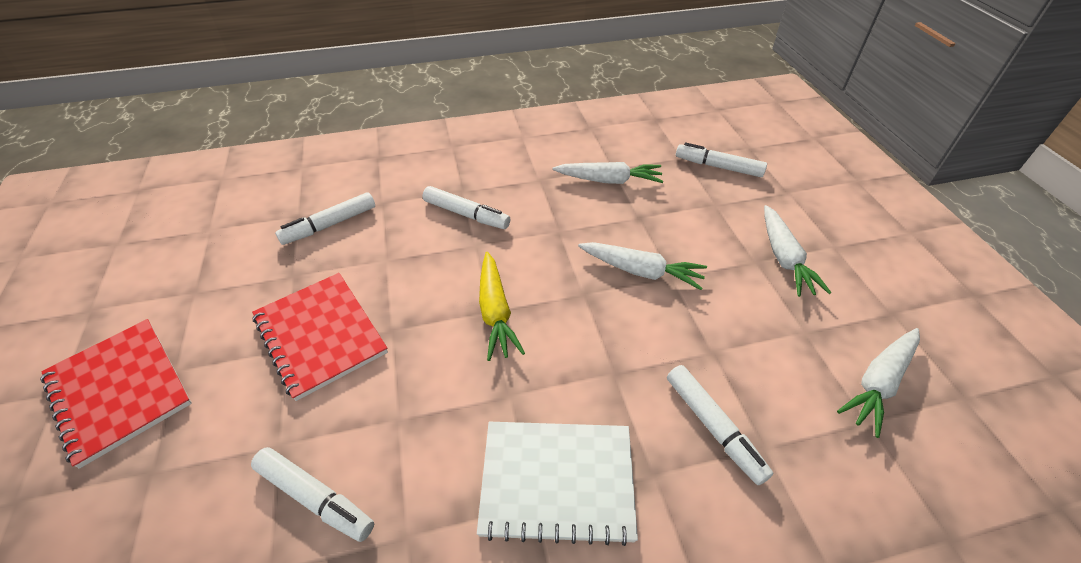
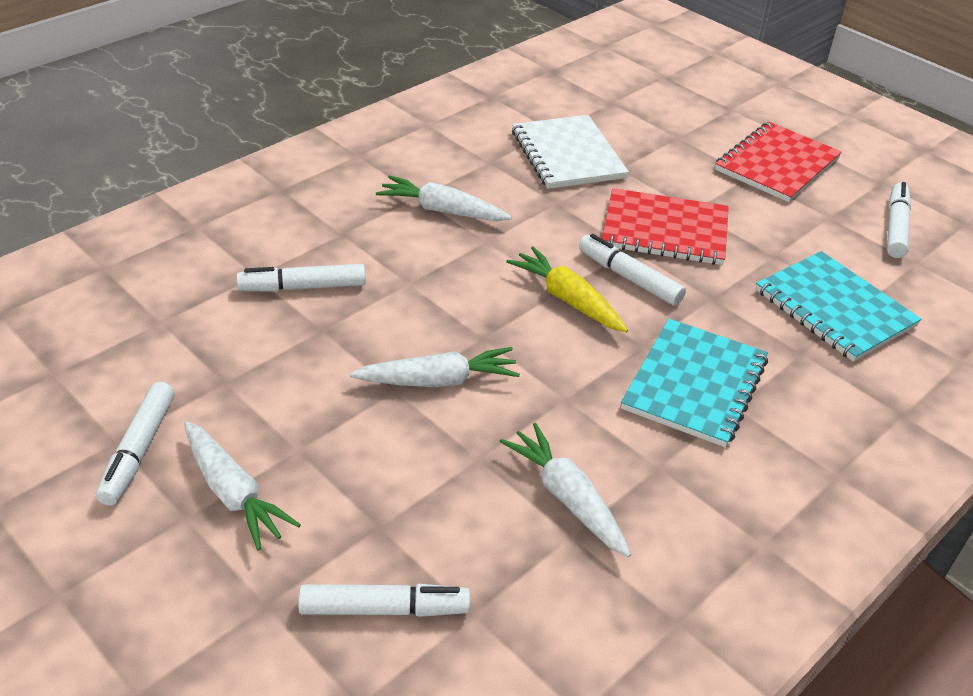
turquoise notebook: none = 0 -> [621,319,768,447] [756,251,922,362] = 2

